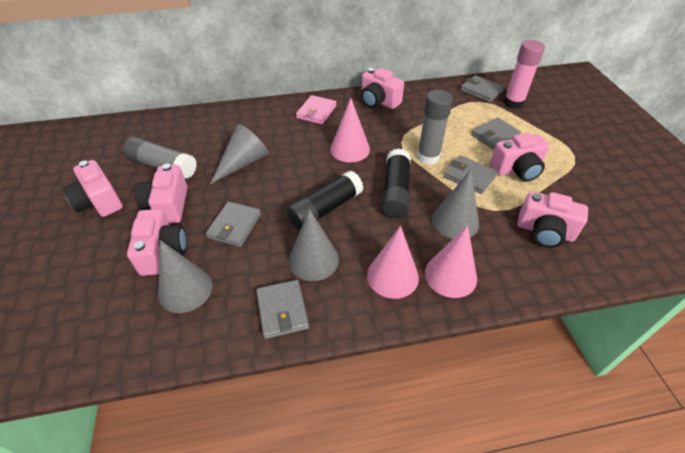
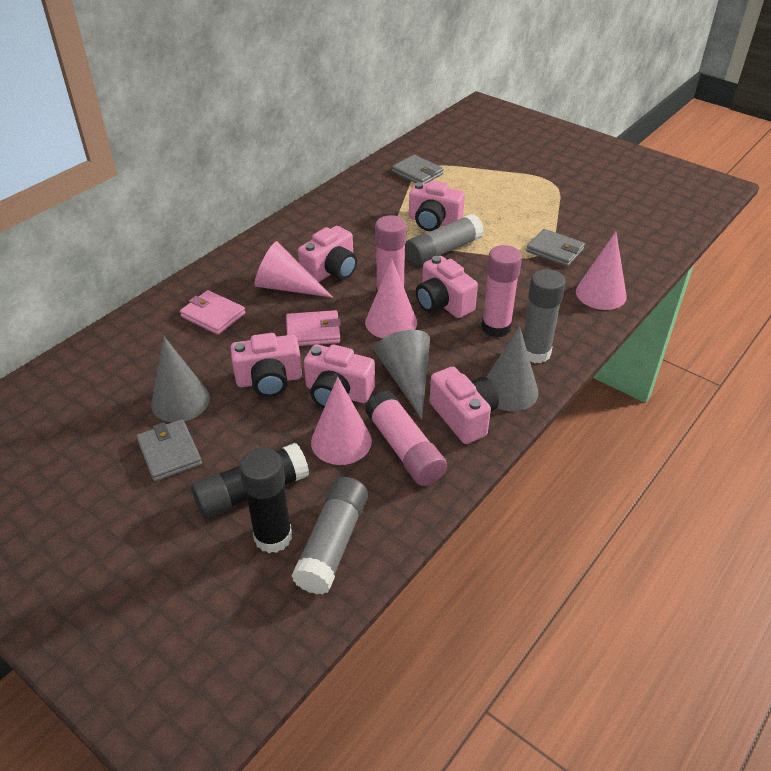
grey cone: [158,240,213,313] [210,124,269,184] [289,209,339,281] [432,170,479,239] = 4 -> [151,337,210,422] [375,330,430,419] [486,326,539,411] = 3
grey glue stick: [123,137,197,179] [417,90,453,165] = 2 -> [291,477,368,595] [405,214,484,266] [523,269,566,363] = 3
grey wallet: [205,202,261,247] [256,280,309,339] [444,155,498,194] [460,75,504,102] [471,117,521,150] = 5 -> [136,419,202,482] [392,155,444,184] [526,229,585,267] = 3
pink cone: [330,98,370,162] [367,226,419,299] [425,225,477,298] = 3 -> [254,241,333,298] [311,377,372,465] [365,259,417,338] [576,232,627,310] = 4
pink glue stick: [504,40,545,109] = 1 -> [365,391,447,486] [375,215,407,294] [481,245,522,337] = 3
pink wallet: [296,95,336,124] = 1 -> [180,290,245,335] [286,310,341,346] = 2

